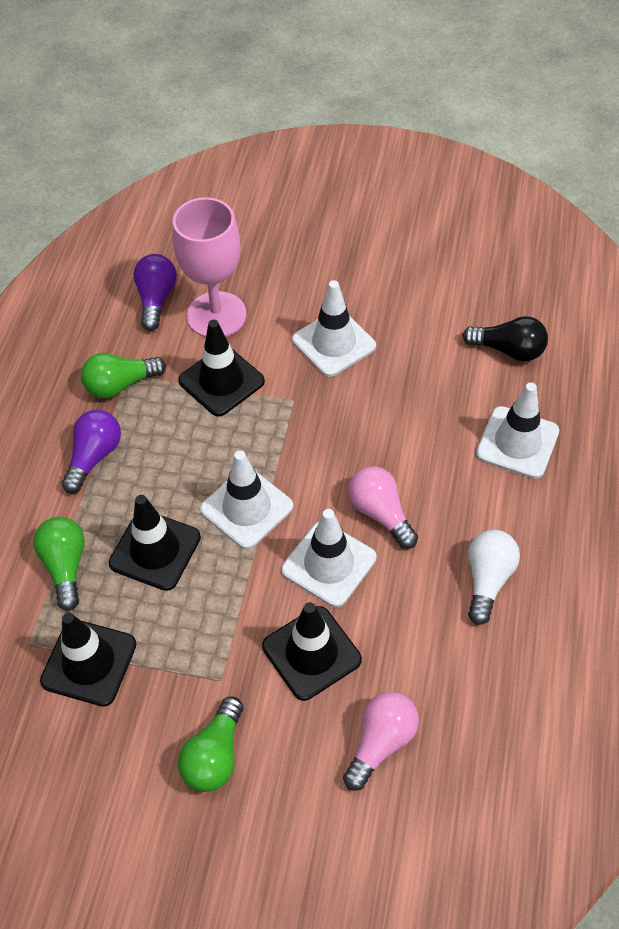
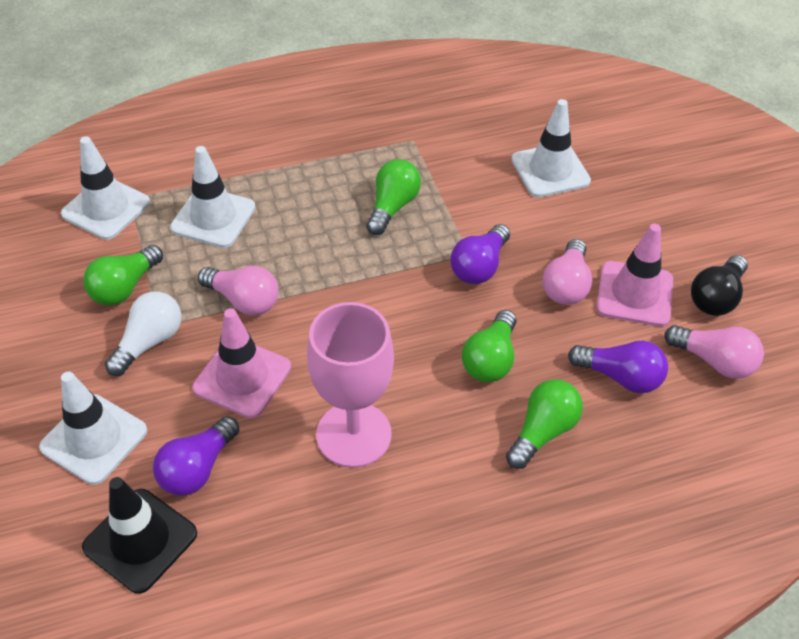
black traffic cone: [40,613,136,707] [109,495,201,591] [178,320,265,417] [262,602,362,701] = 4 -> [82,477,197,594] = 1
green light bulb: [33,517,85,611] [81,353,166,399] [178,697,243,792] = 3 -> [83,245,163,305] [366,159,421,235] [462,310,516,382] [506,379,583,469] = 4
pink light bulb: [343,692,419,791] [348,466,418,549] = 2 -> [198,266,278,316] [542,239,592,305] [664,325,764,379] = 3
pink traffic cone: none = 0 -> [192,308,291,418] [596,224,673,326] = 2
purple light bulb: [61,410,121,493] [133,254,177,331] = 2 -> [153,416,240,496] [450,224,510,284] [568,341,668,393] = 3

